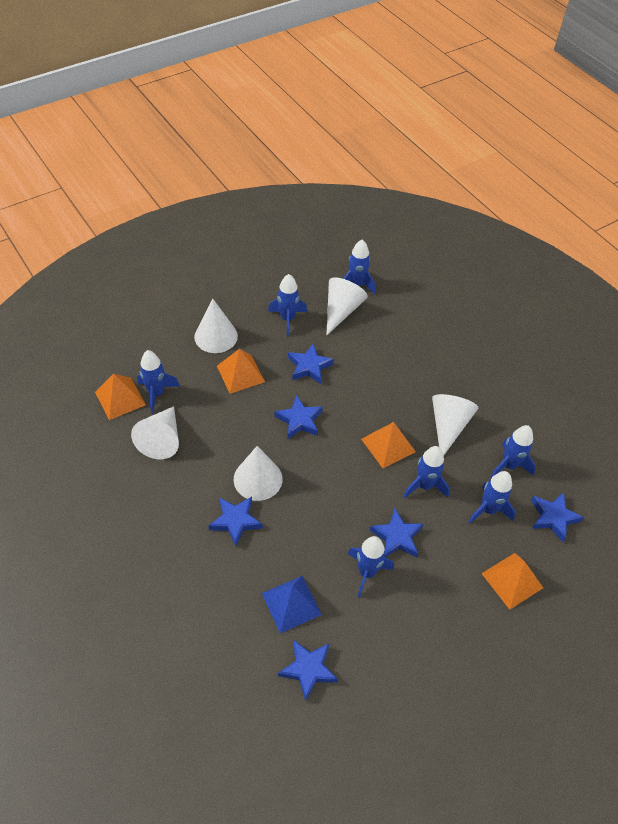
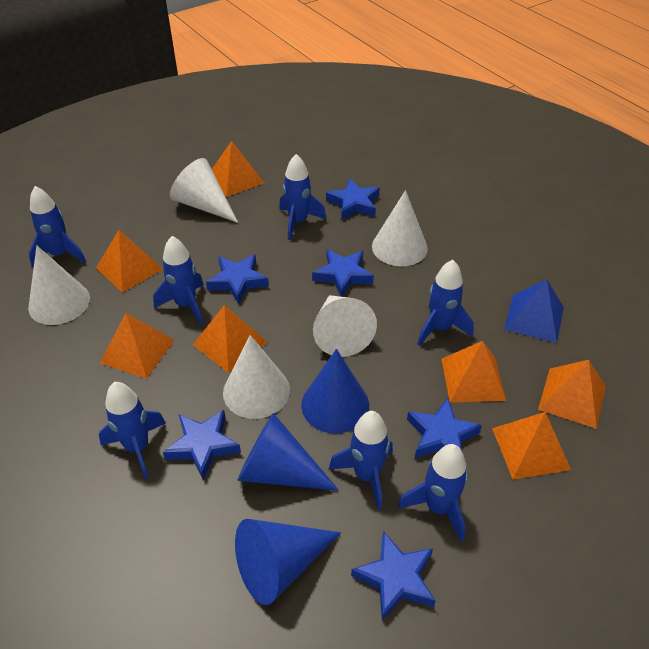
blue cone: none = 0 -> [235,519,341,605] [237,413,339,491] [301,349,369,434] = 3
orange pyramid: [95,374,146,420] [217,349,265,394] [361,422,416,468] [481,553,543,610] = 4 -> [96,230,163,293] [100,313,174,379] [193,305,268,373] [212,141,264,197] [442,341,506,403] [492,412,571,480] [538,360,606,429] = 7

